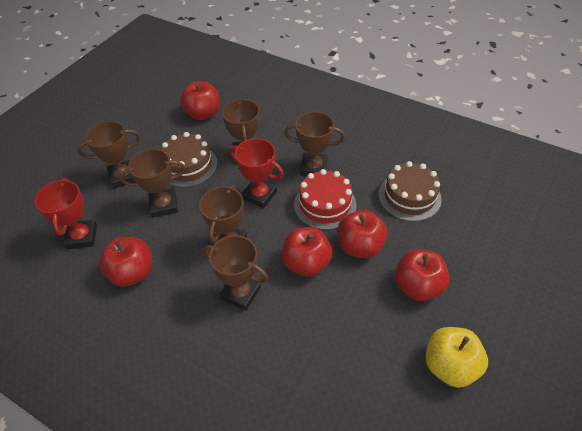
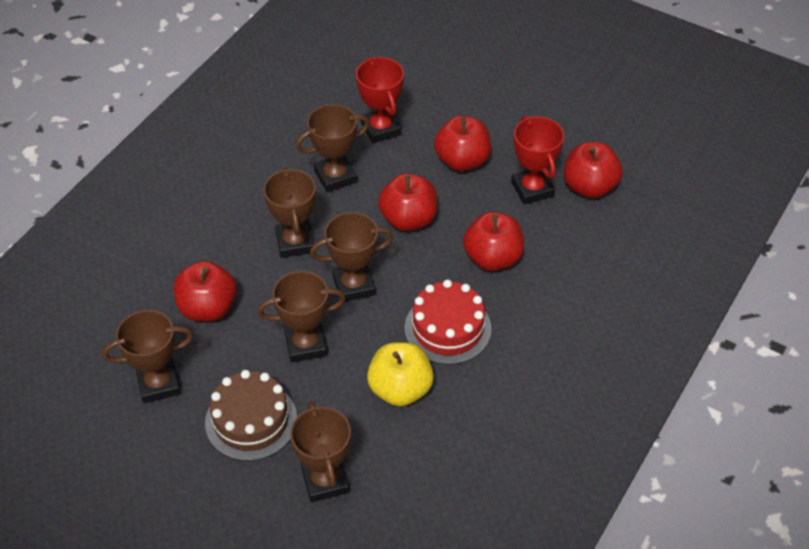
brown cake: [161,132,217,187] [378,161,442,222] = 2 -> [205,370,297,461] = 1

